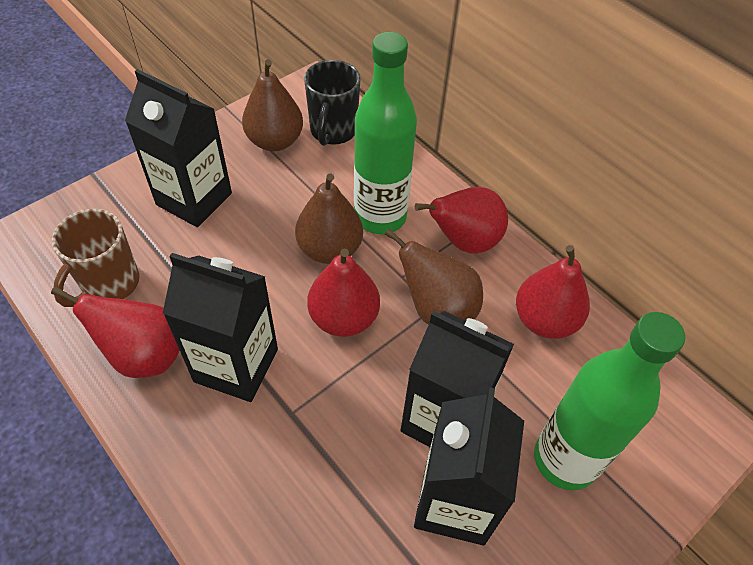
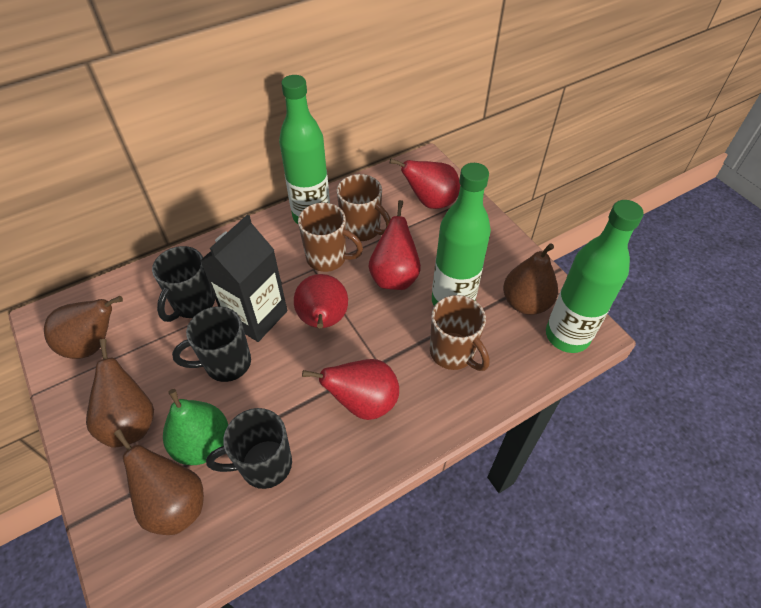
black carton: [125,69,232,227] [163,253,278,402] [400,311,514,447] [414,387,524,545] = 4 -> [200,215,287,342] = 1
black mug: [304,60,360,146] = 1 -> [152,246,215,322] [172,306,251,382] [206,408,292,489] = 3
brown mug: [52,209,139,307] = 1 -> [298,203,363,272] [337,174,391,241] [430,295,490,371] = 3
brown pear: [242,59,303,151] [295,173,363,264] [385,229,483,325] = 3 -> [44,296,123,359] [86,339,154,448] [114,429,204,535] [503,243,558,315] = 4
green bottle: [354,32,417,234] [534,312,685,490] = 2 -> [279,75,330,224] [432,163,491,306] [546,200,644,353] = 3
green pear: none = 0 -> [163,389,228,465] = 1

